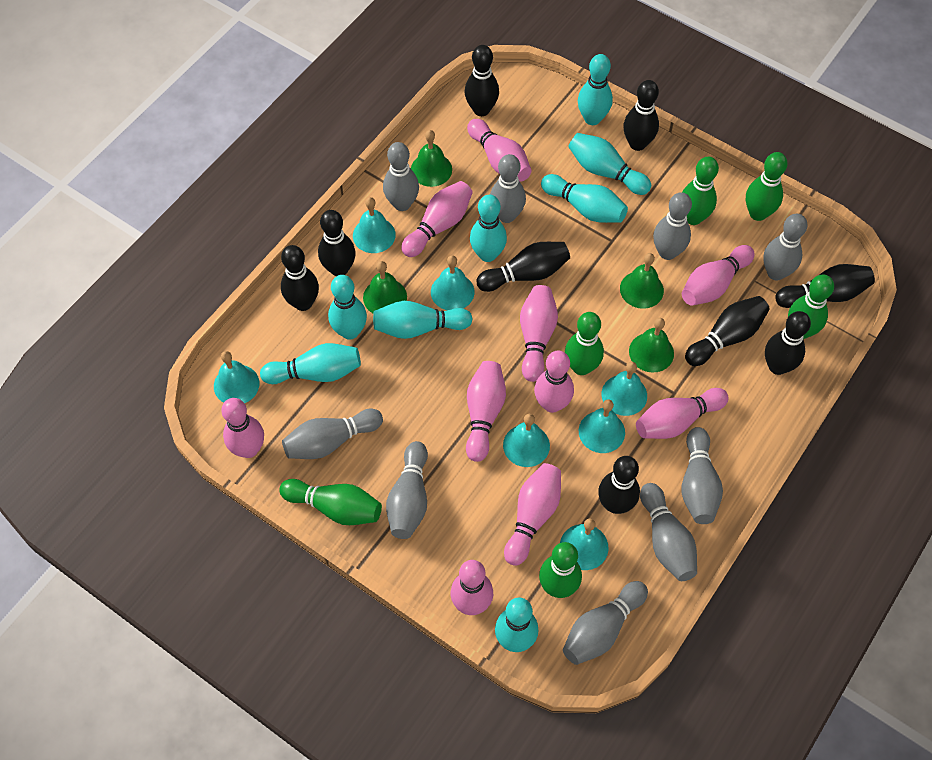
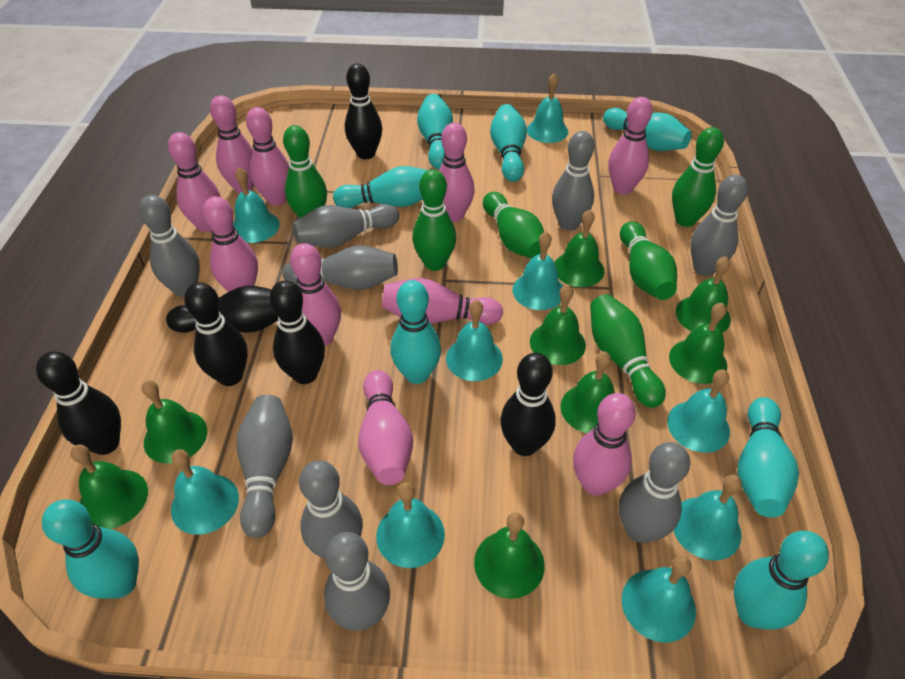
black bowling pin: [281,245,319,311] [318,210,356,276] [465,45,499,116] [476,242,570,292] [598,456,640,514] [623,80,659,151] [685,296,770,366] [765,311,811,375] [775,264,875,308] = 9 -> [36,351,121,455] [166,286,278,333] [184,282,248,386] [270,281,325,384] [345,64,382,159] [500,353,556,456] = 6
green bell: [363,261,407,314] [411,130,452,187] [620,253,664,309] [629,318,674,373] = 4 -> [70,445,148,529] [142,380,207,464] [474,512,545,599] [530,285,586,365] [555,210,604,287] [561,351,615,433] [669,303,727,384] [676,256,731,333] = 8
turquoise bell: [214,351,259,404] [353,197,396,253] [431,255,475,310] [503,414,550,467] [560,518,608,570] [579,399,625,453] [602,361,647,416] = 7 -> [171,449,239,535] [233,167,280,243] [376,482,445,568] [446,300,503,381] [512,232,563,310] [527,73,568,143] [622,556,696,643] [667,369,730,453] [673,475,742,561] = 9

